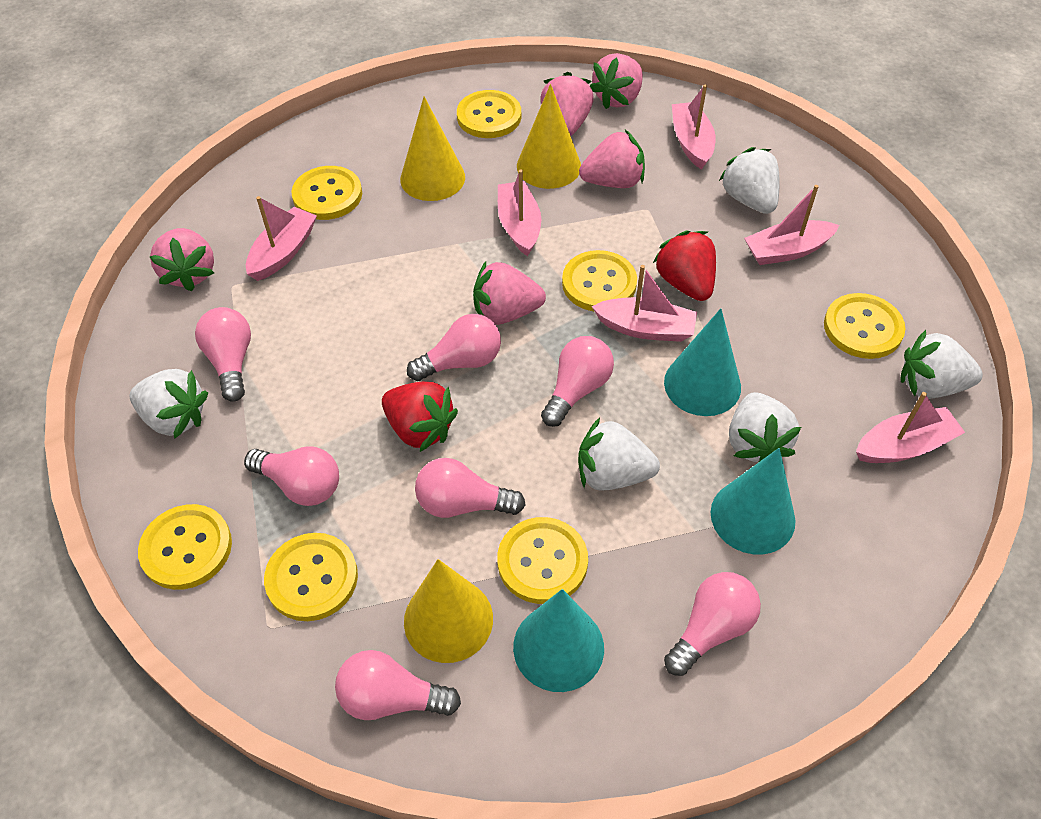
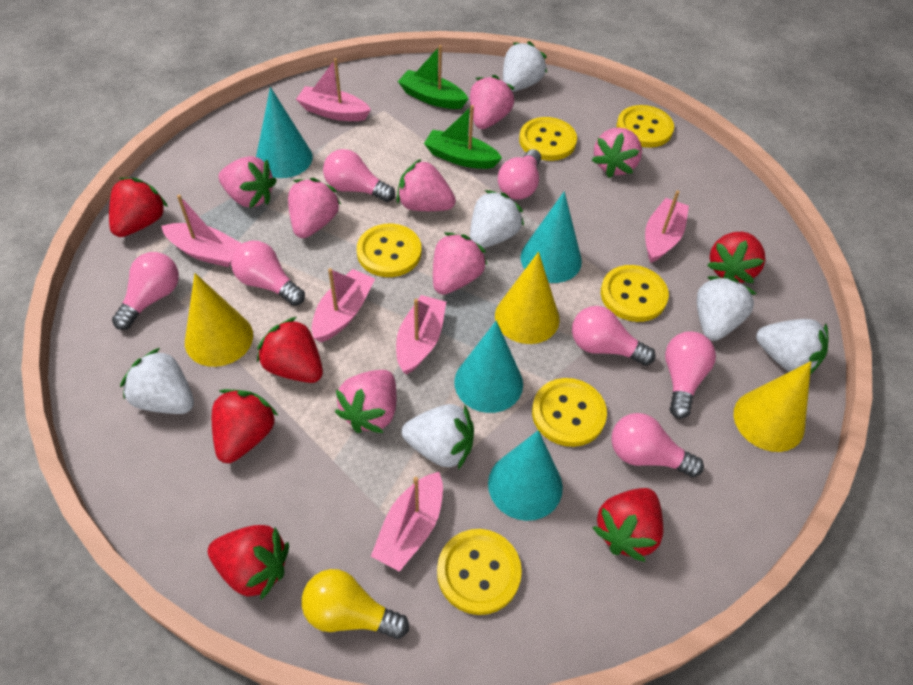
green boat: none = 0 -> [398,45,468,109] [424,105,502,169] = 2
pink strawberry: [150,228,214,292] [473,261,546,325] [541,72,594,136] [579,130,645,188] [590,53,643,109] = 5 -> [218,156,277,208] [288,178,341,238] [335,370,396,433] [397,158,456,211] [433,232,487,295] [470,75,514,129] [592,128,642,178] = 7
red strawberry: [382,382,458,452] [653,231,716,301] = 2 -> [109,178,168,237] [208,525,289,600] [212,389,278,463] [257,317,323,383] [592,488,663,562] [707,232,766,283] = 6
turquoise cone: [513,589,604,692] [664,308,741,416] [711,448,795,554] = 3 -> [256,87,312,178] [454,321,523,413] [488,430,563,521] [520,191,582,283] = 4
white strawberry: [130,369,208,439] [578,418,660,490] [719,147,780,214] [729,392,801,463] [900,330,983,399] = 5 -> [120,348,194,414] [402,404,474,470] [470,190,524,248] [503,41,547,92] [697,276,756,341] [756,319,829,375] = 6
yellow button: [138,504,232,590] [264,533,358,621] [291,166,362,220] [457,90,521,138] [497,517,588,604] [562,250,637,311] [824,293,906,359] = 7 -> [357,224,421,277] [437,529,522,615] [519,117,577,161] [532,378,607,447] [601,265,669,322] [617,105,674,148] = 6
yellow light bulb: none = 0 -> [302,569,409,639] = 1

